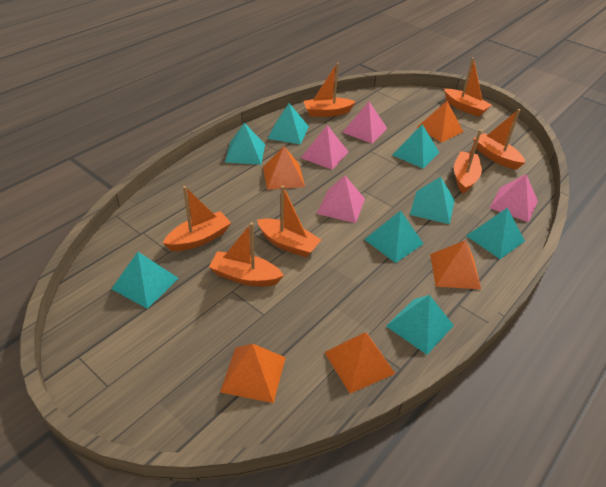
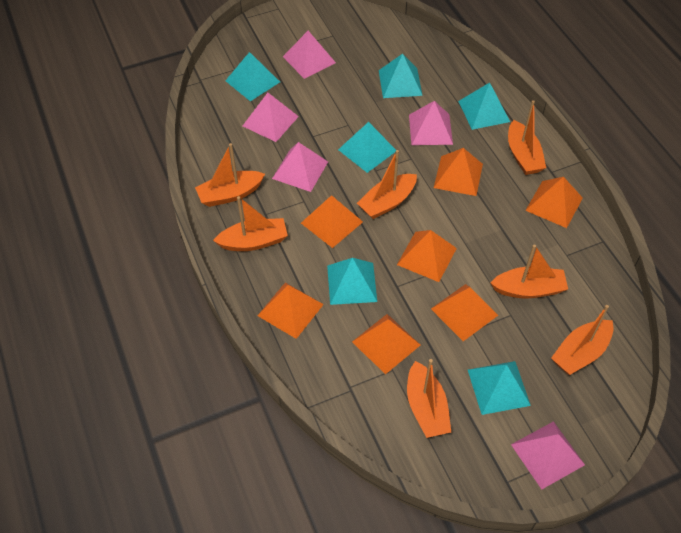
orange pyramid: [220,344,286,403] [263,146,305,190] [325,332,395,393] [417,101,463,143] [430,240,481,289] = 5 -> [258,283,324,339] [301,195,363,248] [352,314,420,374] [397,230,457,282] [431,284,498,341] [434,148,483,196] [525,177,583,228] = 7
pink pyramid: [301,125,348,170] [317,175,365,223] [342,102,387,144] [490,174,538,222] = 4 -> [243,93,299,142] [272,142,328,192] [283,31,336,79] [409,101,453,145] [511,421,585,489] = 5
turquoise pyramid: [112,252,179,309] [225,123,265,165] [267,103,309,145] [364,210,424,263] [386,295,454,355] [392,124,439,169] [410,177,455,224] [466,208,525,259] = 8 -> [225,52,280,101] [327,258,377,305] [338,122,396,173] [379,54,423,98] [458,82,510,130] [468,361,531,415] = 6

